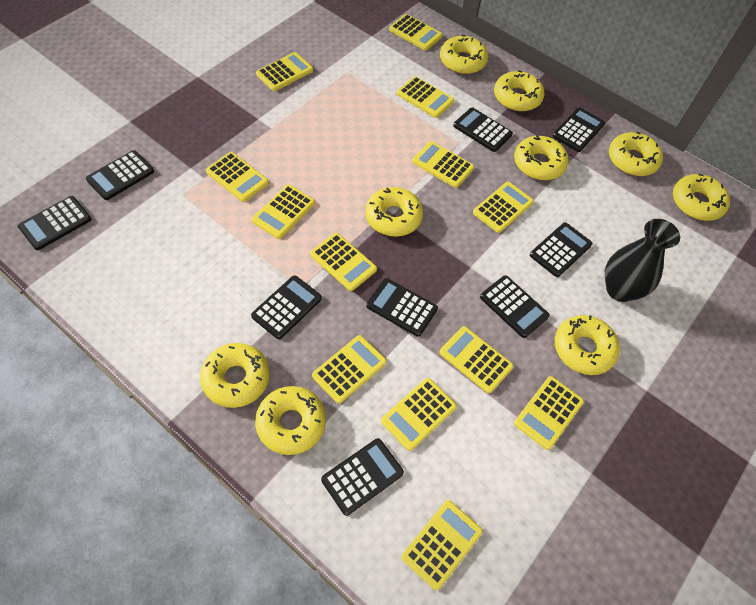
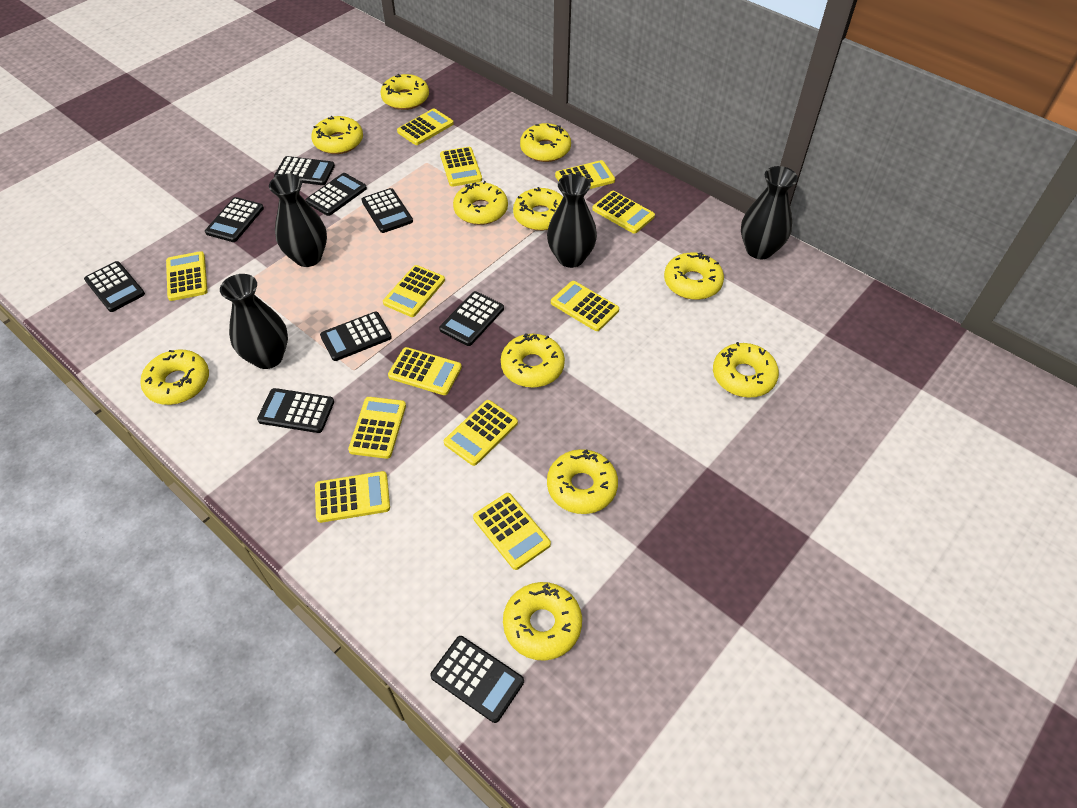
black vase: [605,219,680,302] = 1 -> [220,274,288,369] [269,173,327,267] [547,174,597,268] [741,166,798,259] = 4
yellow calculator: [206,152,269,202] [252,185,315,239] [256,52,313,91] [310,233,377,291] [312,335,387,404] [381,378,457,451] [389,14,442,50] [397,76,454,118] [401,500,483,591] [412,141,474,188] [440,326,514,393] [473,182,534,233] [514,376,584,450] = 13 -> [166,251,208,301] [315,471,390,523] [348,397,406,459] [383,265,445,317] [388,347,462,395] [397,108,454,145] [440,147,482,187] [444,400,518,466] [473,493,551,570] [551,281,619,331] [555,160,615,189] [592,191,655,234] = 12
yellow donut: [200,343,270,408] [255,386,326,455] [365,187,423,237] [440,35,488,74] [494,70,544,111] [514,135,569,180] [555,315,620,375] [609,132,663,176] [673,174,730,221] = 9 -> [140,350,209,405] [311,116,363,154] [380,74,429,110] [453,181,508,225] [501,333,565,388] [503,582,582,661] [513,187,563,231] [520,123,571,162] [547,449,618,514] [664,252,724,300] [713,342,779,398] = 11

